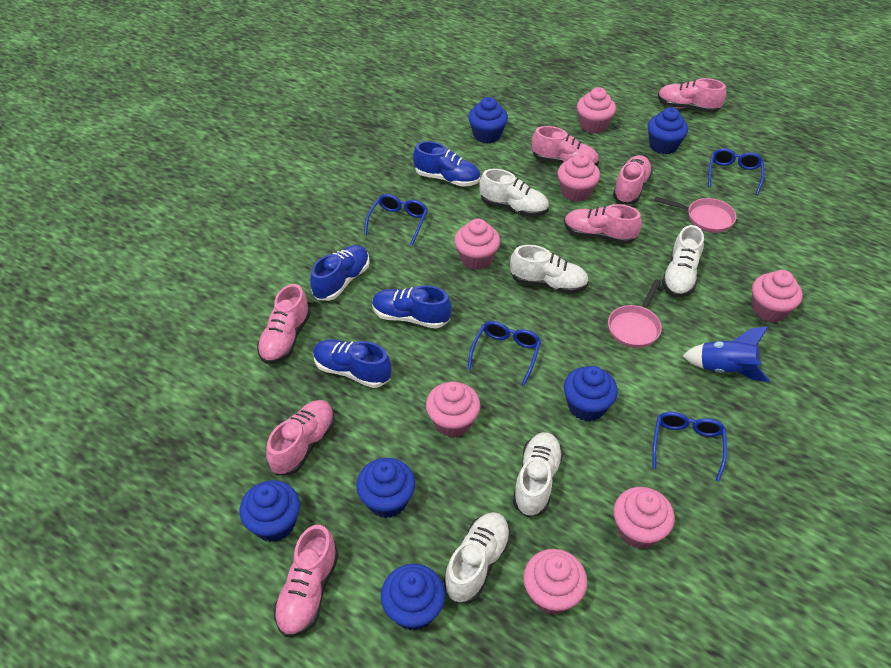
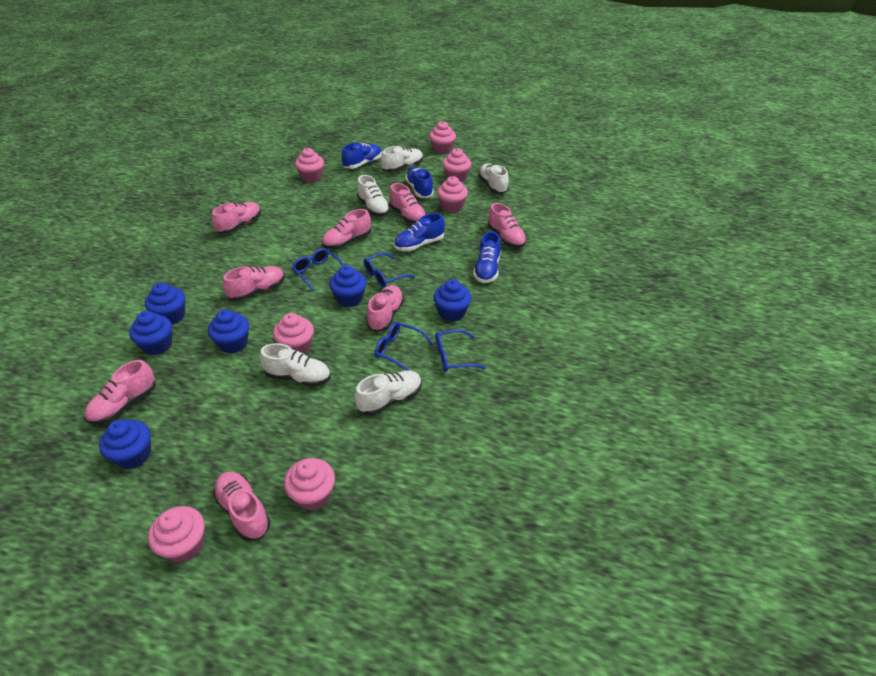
blue rocket: [683,326,770,382] = 1 -> none = 0
pink pan: [608,280,662,348] [654,197,736,233] = 2 -> none = 0
pink shoe: [257,284,311,364] [266,400,335,475] [273,525,339,637] [532,126,599,166] [564,204,642,244] [613,155,653,204] [658,78,726,113] = 7 -> [84,360,156,424] [212,202,261,234] [213,472,271,541] [223,266,285,301] [322,209,371,249] [366,285,404,332] [389,183,426,224] [488,203,527,248] = 8

